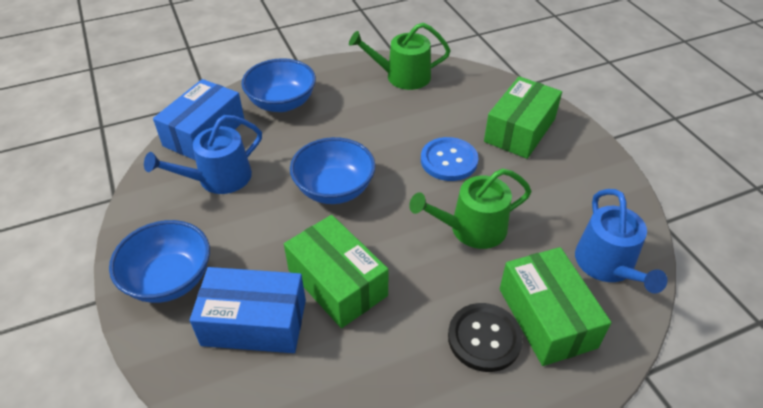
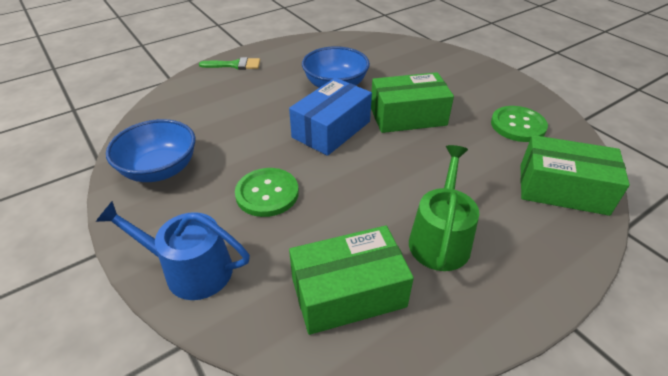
black button: [448,303,523,372] = 1 -> none = 0
blue bowl: [109,220,210,303] [241,58,316,112] [290,137,376,204] = 3 -> [106,119,195,182] [302,46,370,88] = 2
blue box: [153,79,244,160] [190,267,306,353] = 2 -> [289,78,372,156] = 1
blue button: [421,137,478,181] = 1 -> none = 0
blue watering can: [144,115,262,194] [575,189,668,293] = 2 -> [96,201,250,300] = 1
green brush: none = 0 -> [199,57,260,70] = 1
green button: none = 0 -> [235,168,299,217] [491,106,548,142] = 2
green watering can: [349,23,450,90] [409,168,531,249] = 2 -> [409,145,479,271] = 1

